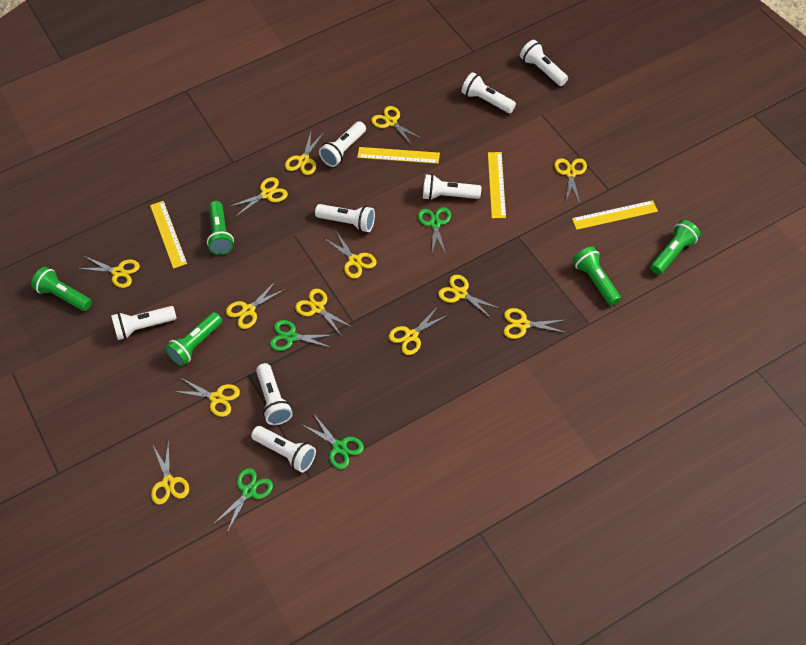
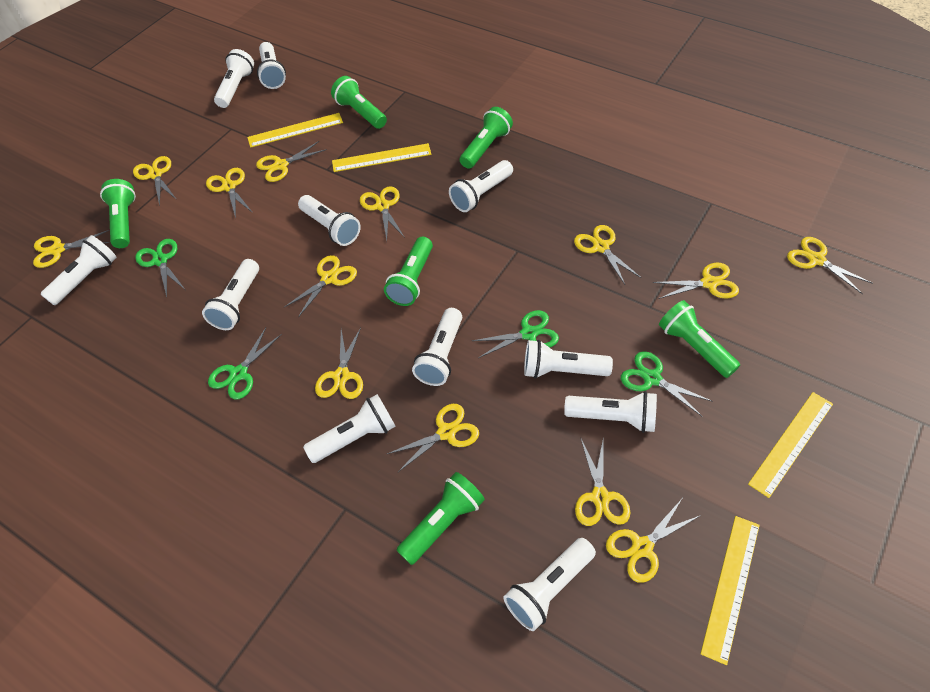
green flashlight: [31,267,92,311] [165,312,222,366] [207,201,234,255] [573,246,621,306] [650,220,701,275] = 5 -> [100,179,136,248] [331,76,387,129] [384,237,433,306] [397,472,485,565] [460,107,513,169] [659,300,740,378] = 6
white flashlight: [111,306,177,340] [251,426,316,472] [256,363,293,425] [315,204,375,232] [319,121,366,167] [423,174,481,200] [461,72,516,113] [520,40,568,86] = 8 -> [41,235,117,305] [202,259,259,330] [214,49,254,108] [257,42,286,89] [298,195,361,246] [303,394,396,463] [412,308,462,386] [449,160,513,212] [504,538,596,631] [524,340,613,379] [564,391,657,433] = 11

